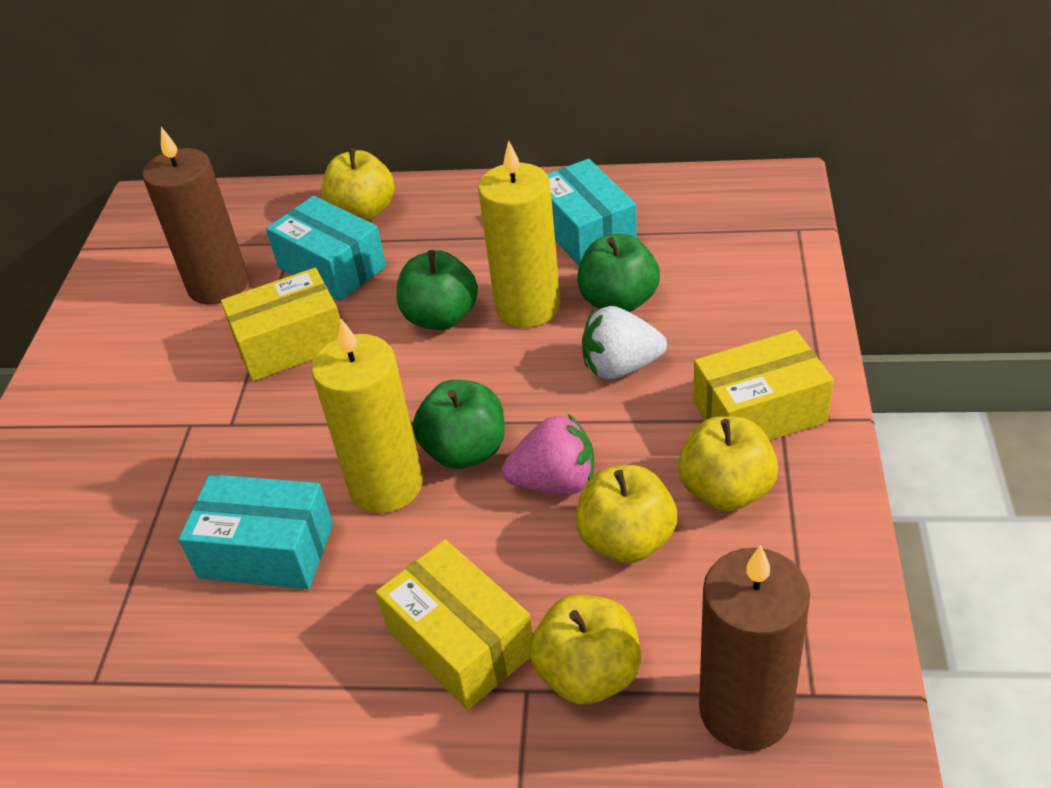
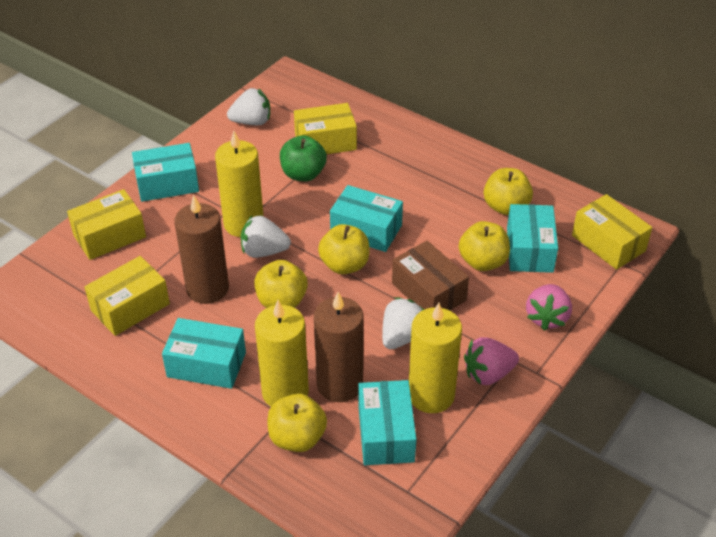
brown box: none = 0 -> [392,241,469,310] = 1
green apple: [396,250,478,330] [413,380,505,469] [577,234,660,312] = 3 -> [280,135,327,181] = 1
pink strawberry: [502,414,594,495] = 1 -> [464,337,519,385] [526,284,572,330] = 2
turquoise box: [179,474,333,589] [266,196,386,301] [547,159,637,266] = 3 -> [132,143,199,202] [162,318,246,389] [330,185,403,252] [358,380,416,465] [507,204,558,273] = 5
white strawberry: [582,306,667,379] = 1 -> [227,88,270,125] [241,216,291,258] [382,297,424,349] = 3
yellow apple: [321,148,395,221] [530,595,641,705] [576,465,677,563] [678,416,778,511] = 4 -> [254,260,308,308] [267,393,327,452] [318,224,369,274] [459,221,510,271] [484,168,533,215] = 5
yellow box: [221,268,340,381] [376,539,533,710] [693,330,834,440] = 3 -> [67,189,146,260] [84,256,170,336] [294,103,357,154] [572,194,652,270] = 4
yellow candle: [312,319,423,513] [478,141,561,328] = 2 -> [215,131,263,237] [255,300,309,407] [409,303,462,413] = 3

